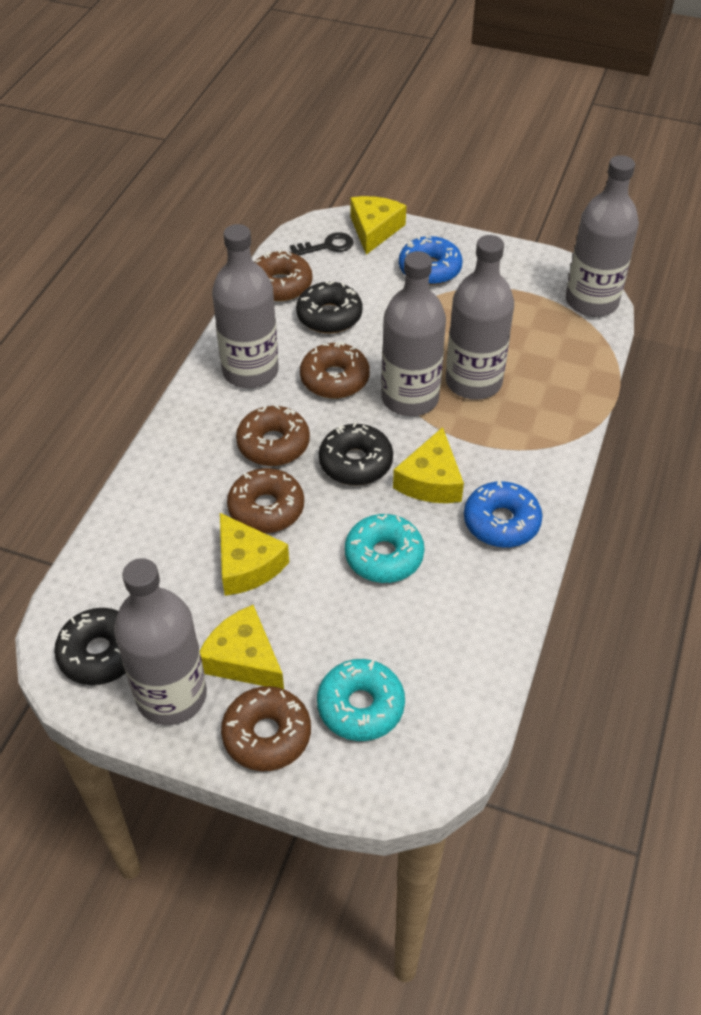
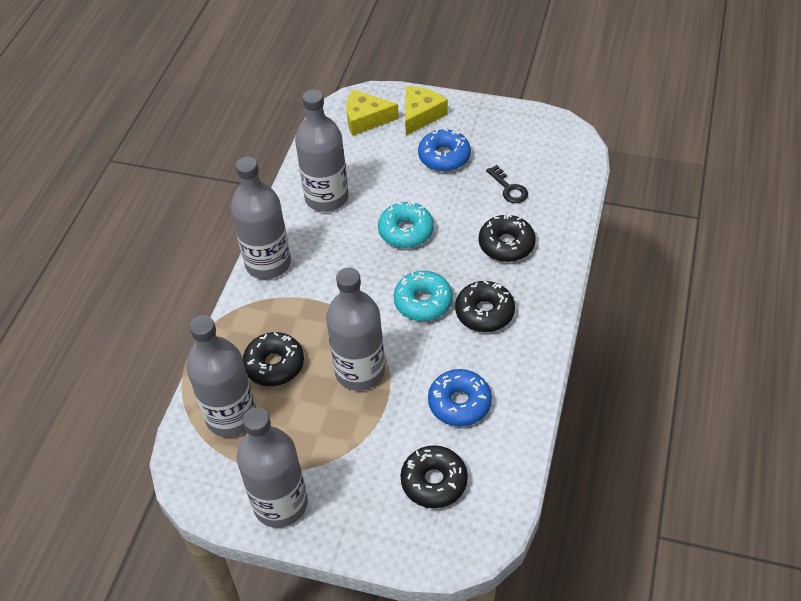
black donut: [54,608,126,685] [296,281,363,333] [319,422,393,485] = 3 -> [242,332,304,386] [400,445,468,508] [455,281,515,332] [479,214,536,262] = 4
brown donut: [221,686,311,771] [227,468,304,533] [236,405,310,466] [254,250,312,301] [300,342,370,398] = 5 -> none = 0
yellow cheese: [200,605,284,689] [220,513,289,596] [350,196,406,255] [393,427,464,503] = 4 -> [346,89,399,136] [405,86,448,135] = 2

